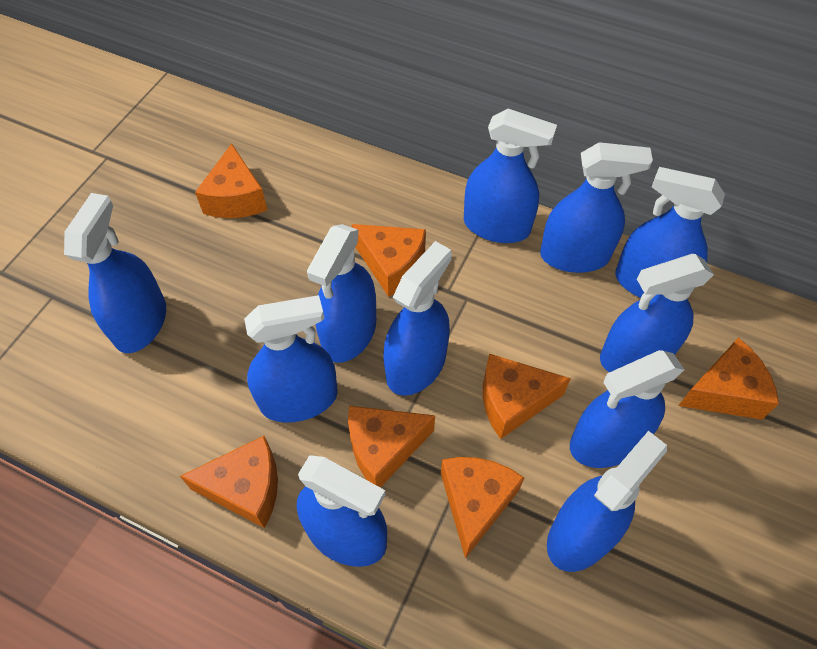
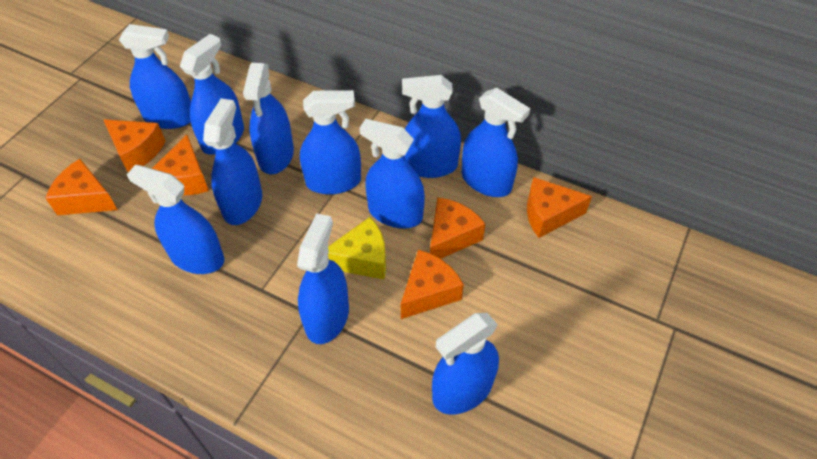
orange cheese: [180,436,278,528] [195,144,267,218] [348,406,435,487] [352,224,426,297] [441,457,524,559] [483,354,571,439] [678,338,779,420] = 7 -> [45,159,118,215] [103,119,165,172] [152,135,209,195] [401,250,464,319] [430,197,485,259] [527,177,592,238] = 6
yellow cheese: none = 0 -> [328,217,386,279] = 1

